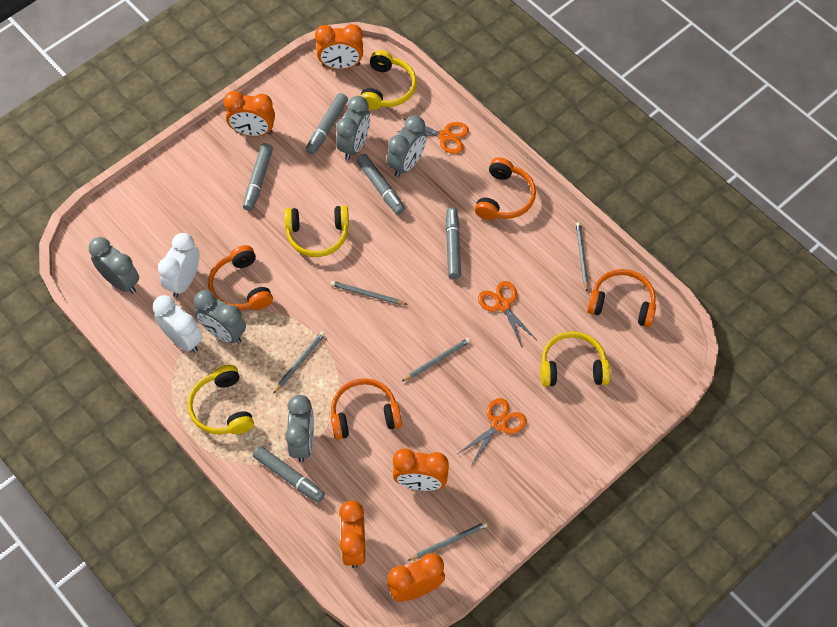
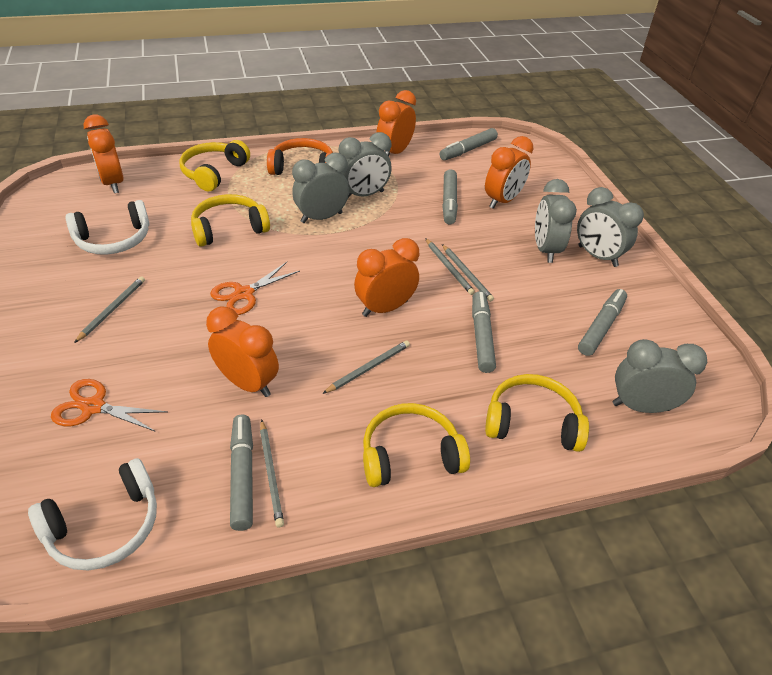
orange headphones: [208,245,273,310] [331,378,402,439] [475,157,536,220] [587,269,656,327] = 4 -> [267,138,333,175] = 1
orange scissors: [398,118,469,154] [458,398,527,466] [478,281,537,347] = 3 -> [51,379,168,432] [210,262,300,315] = 2
white clock: [153,295,203,353] [158,233,199,298] = 2 -> none = 0
white headphones: none = 0 -> [28,458,157,570] [66,200,150,255] = 2

